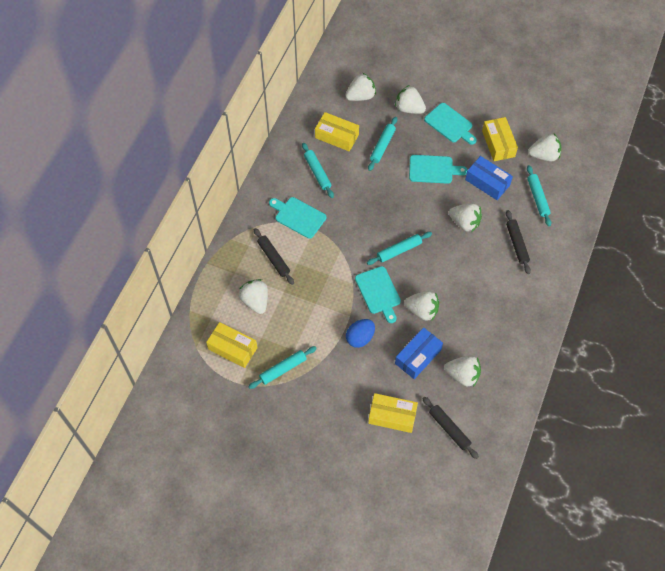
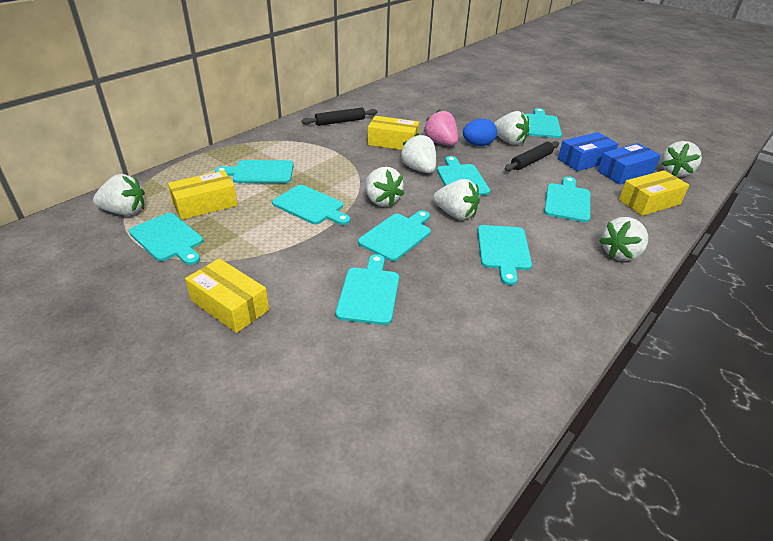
black rolling pin: [254,228,294,285] [422,397,479,459] [506,210,531,274] = 3 -> [301,108,377,126] [504,141,559,171] = 2
pink strawberry: none = 0 -> [423,109,458,146] = 1
turquoise cutting board: [269,197,326,239] [355,266,401,323] [409,155,467,184] [424,103,477,145] = 4 -> [129,213,203,265] [215,160,294,183] [272,185,350,225] [336,254,399,325] [358,210,431,261] [437,156,490,196] [478,225,532,285] [525,108,562,138] [544,176,590,222] = 9
turquoise rolling pin: [248,346,317,389] [302,143,334,198] [367,232,432,265] [368,117,397,171] [527,165,551,226] = 5 -> none = 0

